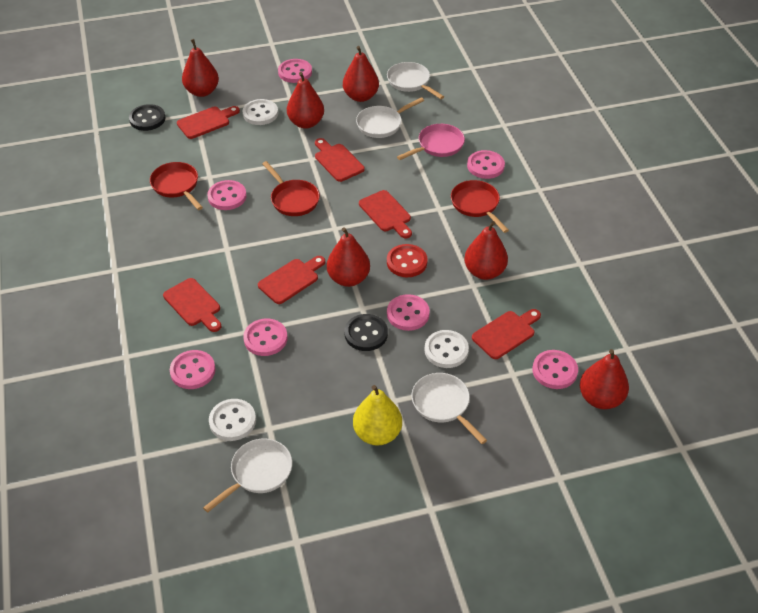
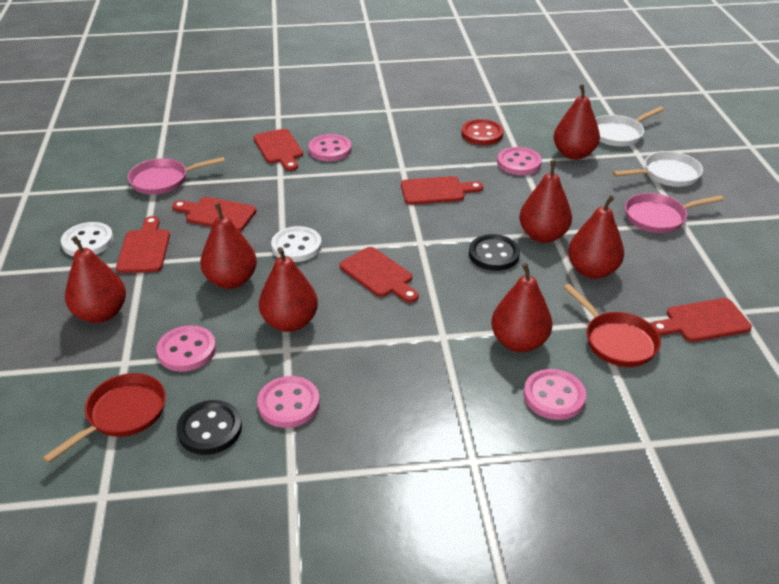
pink button: [170,350,215,389] [207,180,247,210] [243,319,287,356] [278,59,312,83] [387,294,430,331] [467,150,505,179] [532,350,578,389] = 7 -> [156,325,216,372] [257,376,320,428] [309,134,352,161] [497,147,542,175] [524,369,586,420] = 5
pink pan: [397,124,465,160] = 1 -> [128,157,225,195] [625,193,724,233] = 2
red pan: [150,162,203,210] [262,161,320,216] [451,180,509,233] = 3 -> [43,373,166,463] [563,284,661,367] = 2
red pear: [182,39,219,97] [287,72,324,129] [327,227,370,287] [343,46,379,102] [464,221,508,280] [580,349,629,409] = 6 -> [65,236,126,323] [200,203,257,289] [259,247,318,332] [491,263,553,352] [519,160,572,243] [553,84,600,160] [568,195,624,279] = 7
white button: [209,399,256,441] [242,99,278,125] [425,330,469,368] = 3 -> [61,222,114,256] [271,226,322,262] = 2
white pan: [203,438,292,513] [356,97,424,138] [387,62,444,99] [412,373,487,444] = 4 -> [595,106,664,146] [613,151,703,187] = 2
yellow pear: [353,385,402,446] = 1 -> none = 0

